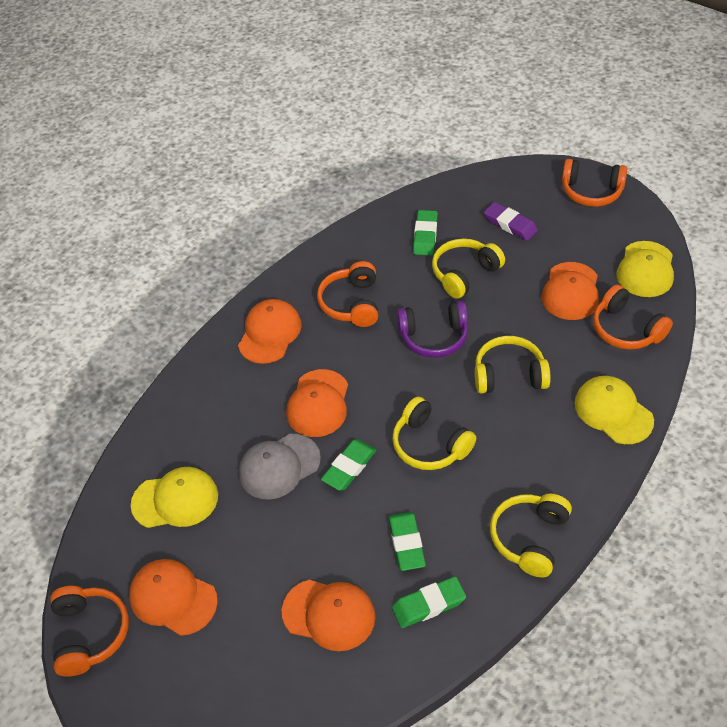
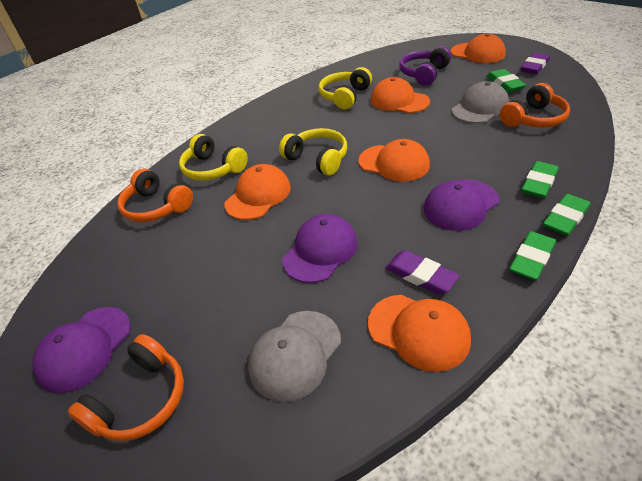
grey cap: [239,434,321,500] = 1 -> [248,311,341,402] [452,81,509,123] = 2
orange headphones: [50,586,129,677] [317,261,378,327] [562,159,627,207] [593,284,673,350] = 4 -> [68,334,184,441] [118,169,193,222] [500,83,570,127] = 3
purple cap: none = 0 -> [33,307,131,393] [282,214,358,283] [424,180,499,231] = 3
purple eraser: [484,202,538,241] = 1 -> [385,250,460,295] [521,52,550,74] = 2
yellow cap: [131,467,218,528] [574,376,654,444] [617,241,674,297] = 3 -> none = 0
yellow headphones: [392,397,476,470] [432,238,505,299] [475,336,551,393] [490,494,572,577] = 4 -> [179,134,248,181] [279,128,347,176] [318,67,372,110] = 3

